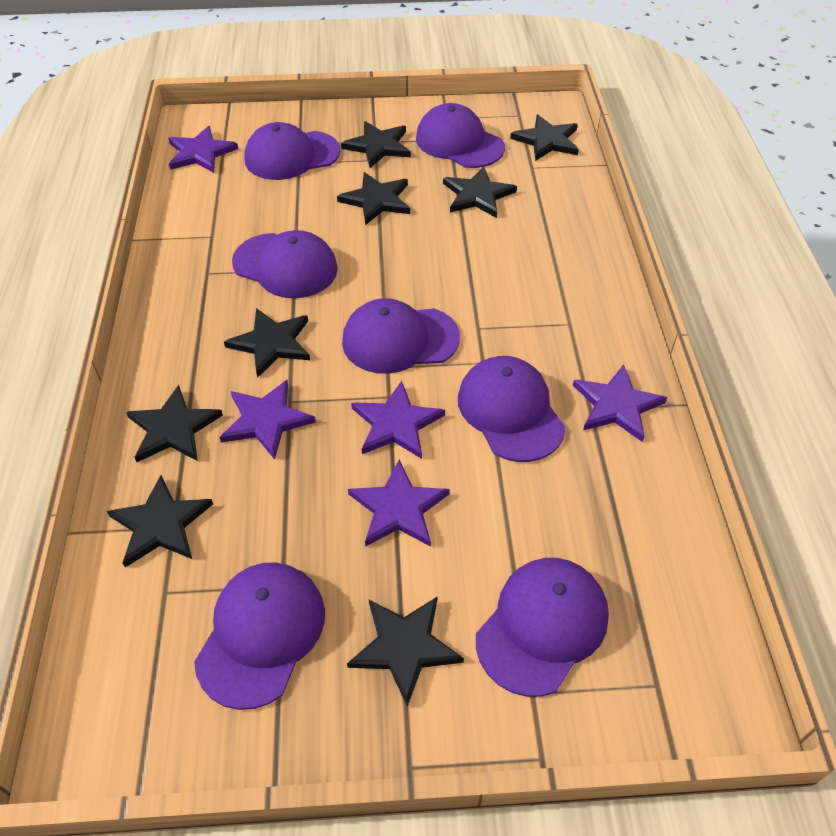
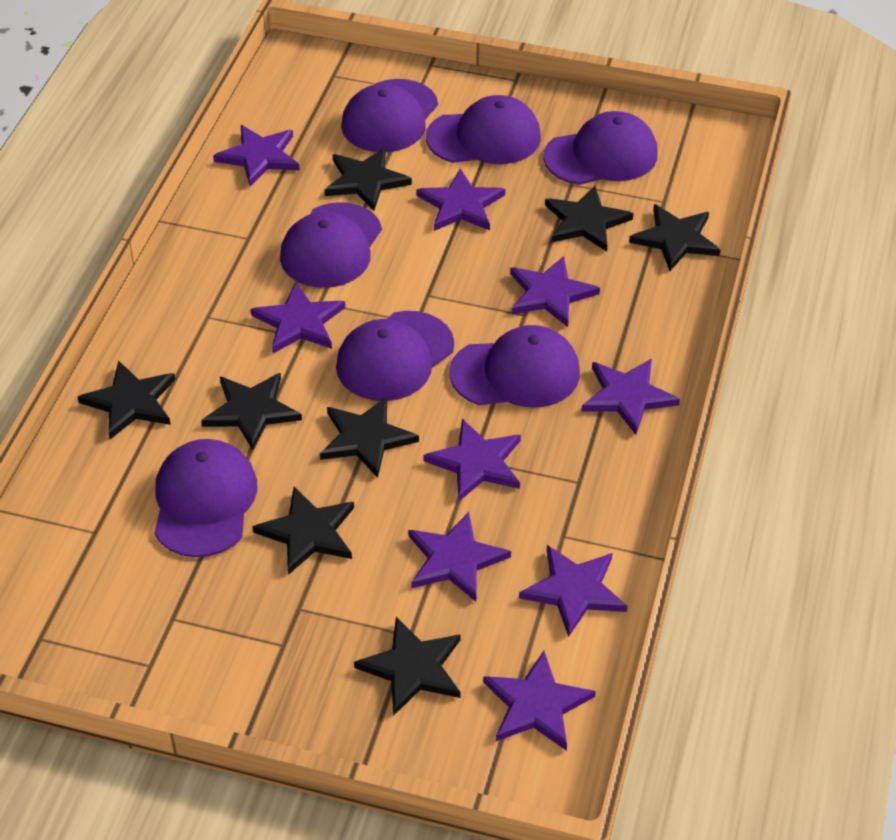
purple star: [168,126,238,173] [219,380,316,460] [348,460,450,547] [351,381,445,459] [573,364,667,442] = 5 -> [213,125,299,186] [251,282,345,353] [408,512,511,602] [416,169,505,231] [423,419,521,501] [483,651,596,751] [510,256,600,327] [519,545,628,637] [581,359,680,435] = 9

